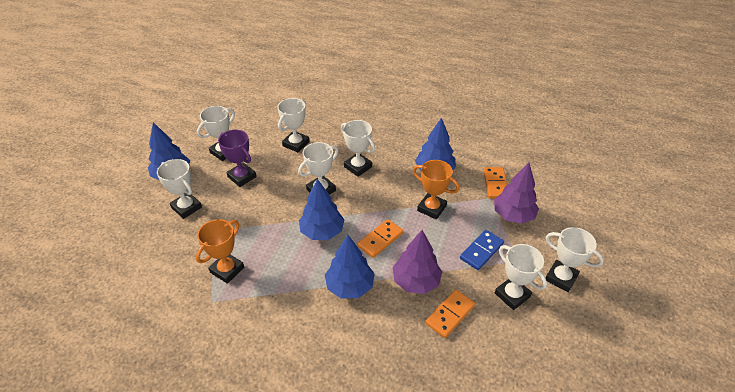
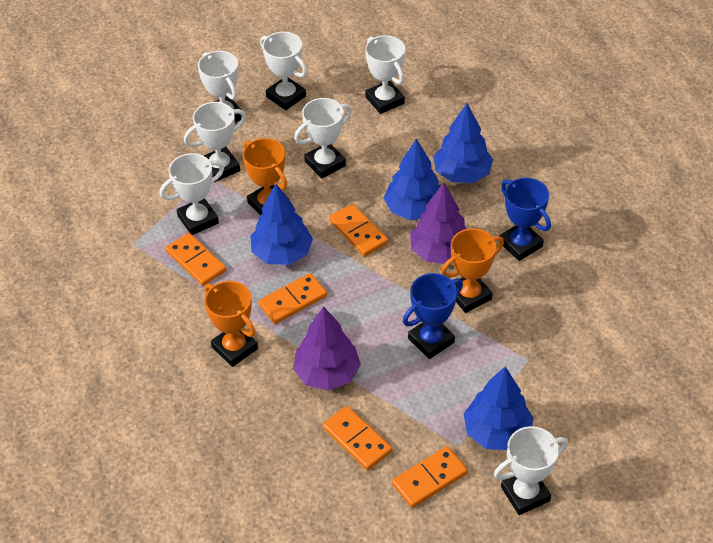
blue domino: [460,230,504,270] = 1 -> none = 0
blue trophy: none = 0 -> [403,273,463,359] [499,178,551,261] = 2
orange domino: [357,219,403,258] [425,289,475,338] [483,167,507,199] = 3 -> [166,233,226,286] [258,273,327,324] [323,406,392,470] [329,204,388,256] [392,446,468,508] = 5
orange trophy: [196,219,244,284] [413,160,459,219] = 2 -> [204,281,258,367] [242,138,289,216] [441,228,504,313] = 3
purple trophy: [218,130,257,187] = 1 -> none = 0

